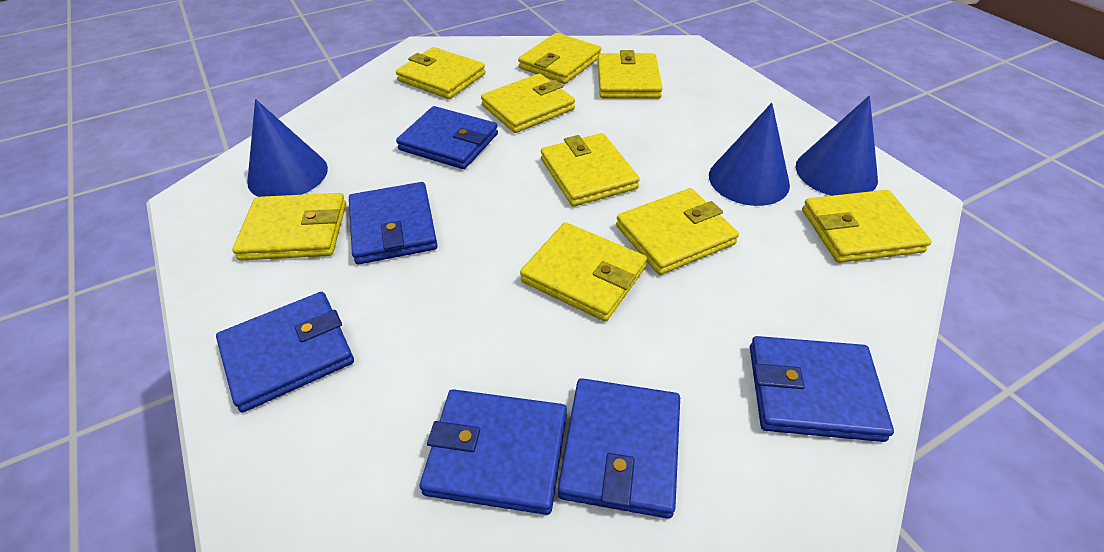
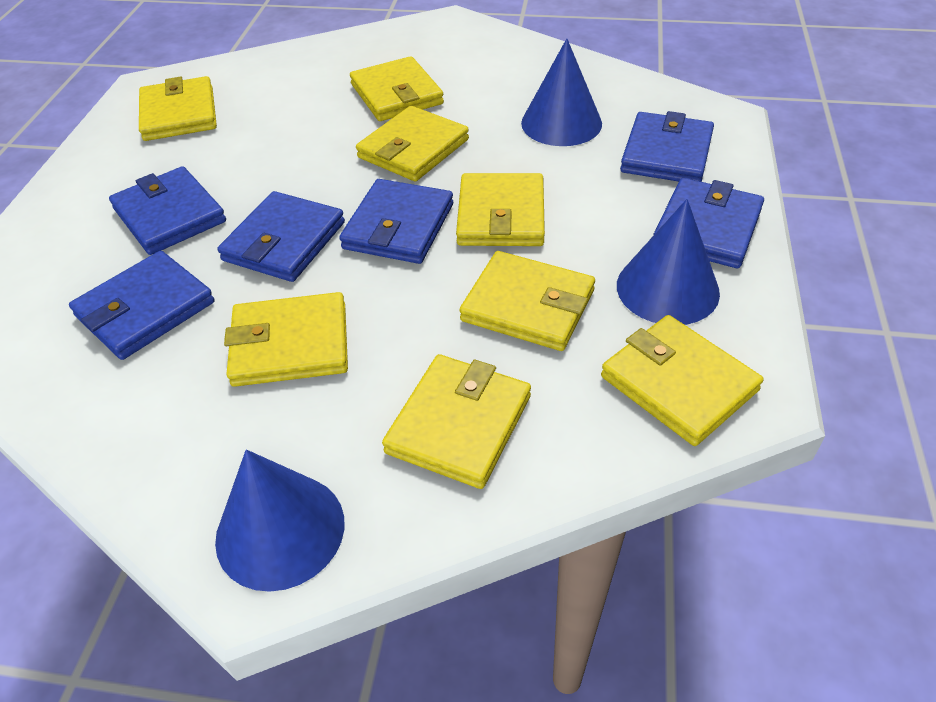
yellow wallet: [232,193,346,260] [396,47,485,99] [481,74,575,133] [518,33,602,84] [520,222,647,321] [541,133,640,207] [598,50,663,98] [616,188,739,275] [802,190,932,263] = 9 -> [139,76,217,141] [224,292,348,387] [350,56,444,121] [356,106,469,181] [382,354,531,489] [456,173,545,246] [459,251,595,351] [601,315,764,446] = 8

